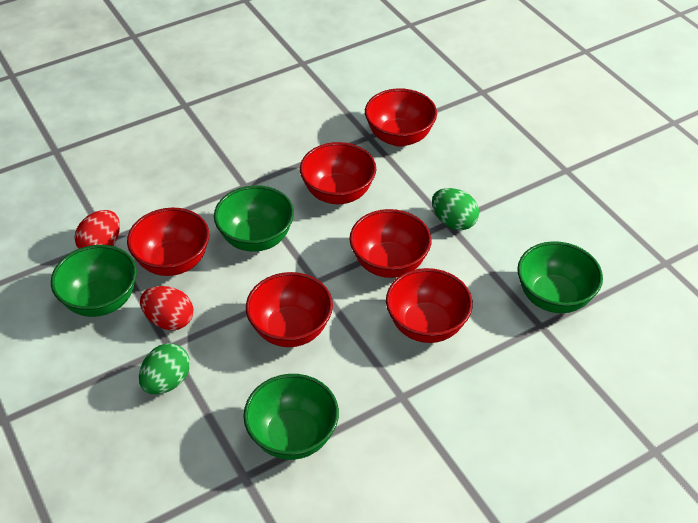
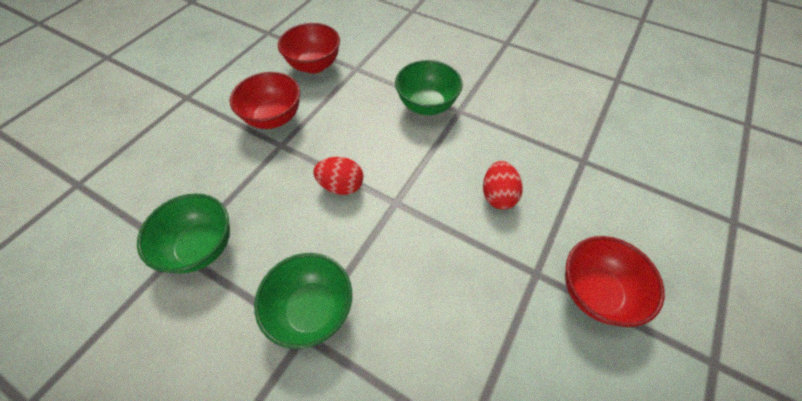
green bowl: [51,245,137,317] [214,185,294,252] [243,374,339,460] [517,241,603,313] = 4 -> [137,193,230,273] [254,253,352,349] [395,60,463,115] = 3
green egg: [139,343,190,394] [432,188,479,230] = 2 -> none = 0
red bowl: [127,208,210,276] [246,272,333,347] [300,142,376,204] [349,209,432,278] [365,88,437,147] [386,268,473,343] = 6 -> [230,72,300,129] [278,23,340,74] [565,236,665,327] = 3

